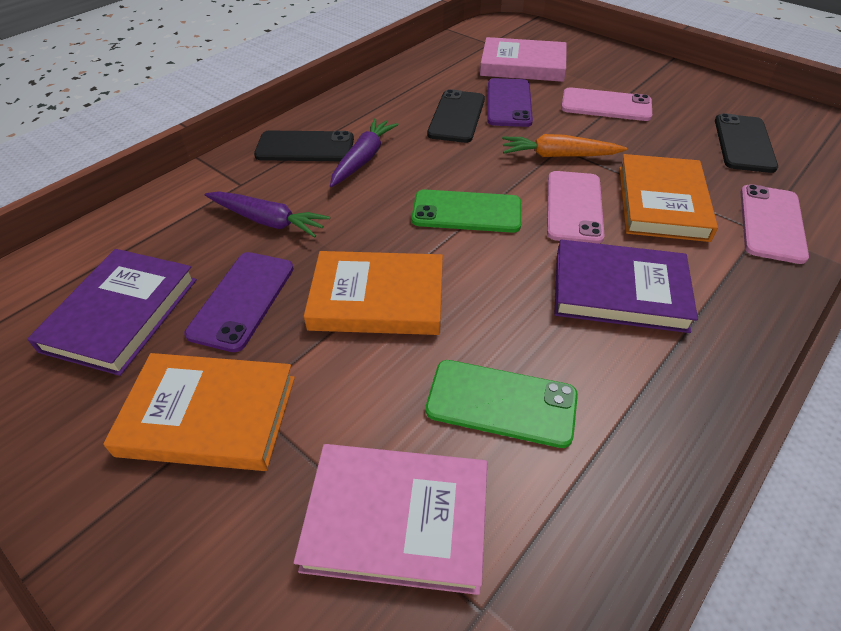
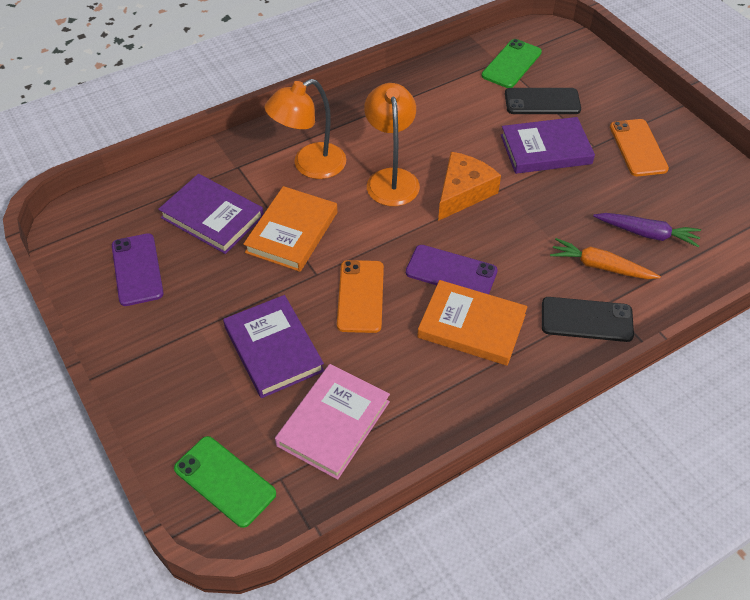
black phone: [254,131,354,161] [427,89,485,143] [715,113,778,173] = 3 -> [505,88,581,114] [542,297,634,342] = 2
orange book: [103,353,295,471] [304,251,443,335] [619,154,718,242] = 3 -> [243,186,337,272] [417,280,527,366] = 2
orange cheese: none = 0 -> [438,152,501,221] = 1
orange lamp: none = 0 -> [265,79,346,179] [364,83,420,206] = 2
orange phone: none = 0 -> [337,260,384,333] [610,119,669,176] = 2
pink book: [294,444,487,595] [480,37,566,82] = 2 -> [275,364,390,480] = 1
pink phone: [547,171,605,244] [561,87,652,121] [740,184,809,264] = 3 -> none = 0
purple book: [27,249,197,376] [554,240,698,333] = 2 -> [158,174,264,254] [223,295,324,398] [501,117,595,174] = 3
purple carrot: [205,191,330,238] [330,118,399,187] = 2 -> [593,213,701,247] = 1

